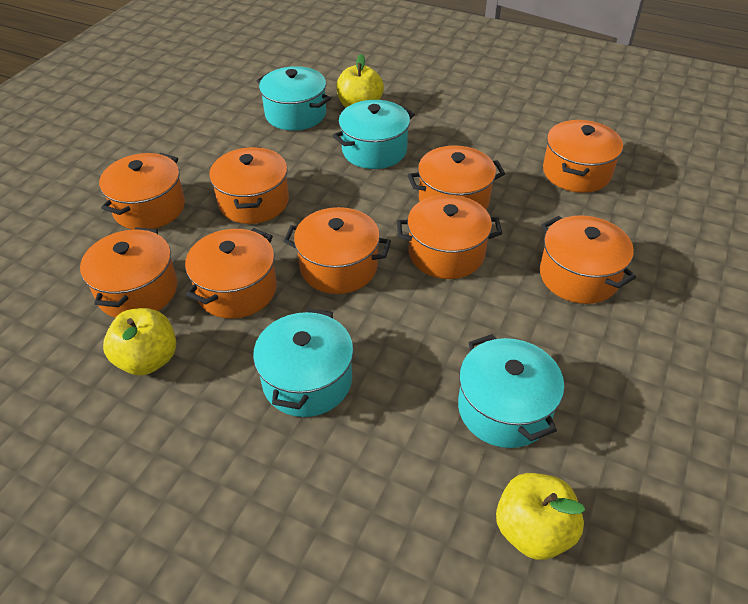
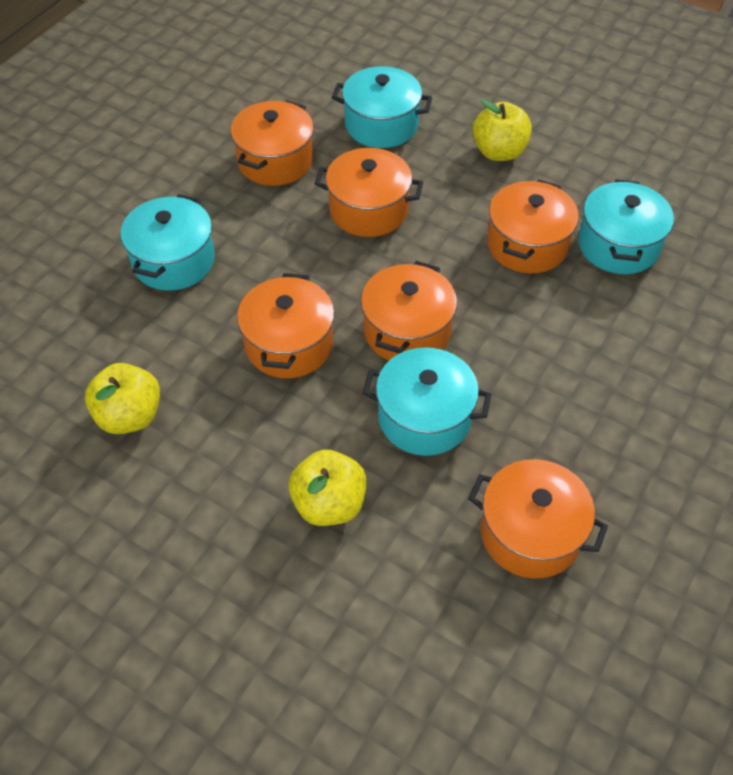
orange pot: [80,227,177,318] [99,153,185,230] [185,228,277,319] [209,147,289,224] [283,207,391,294] [397,194,502,279] [408,145,505,209] [540,215,636,304] [543,120,623,193] = 9 -> [231,100,314,186] [237,273,334,378] [315,148,423,237] [361,261,457,360] [468,459,608,579] [487,180,579,274] = 6

